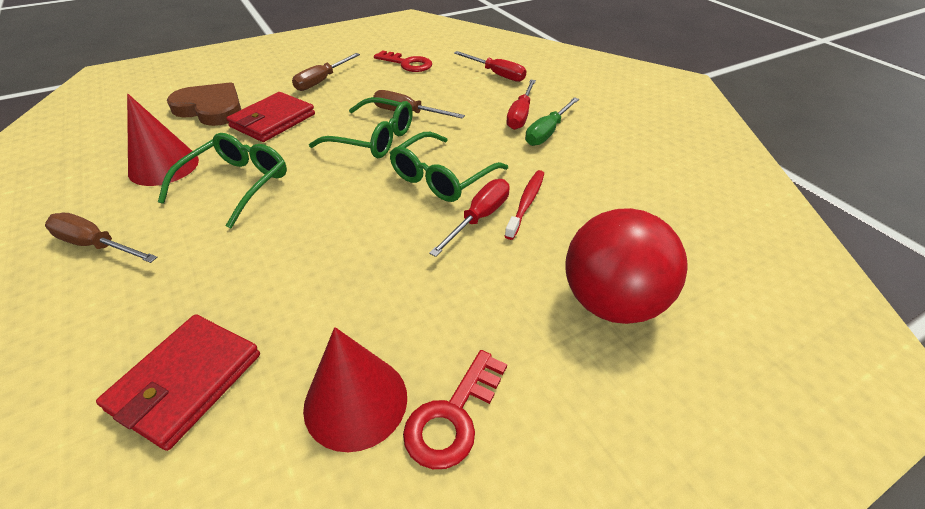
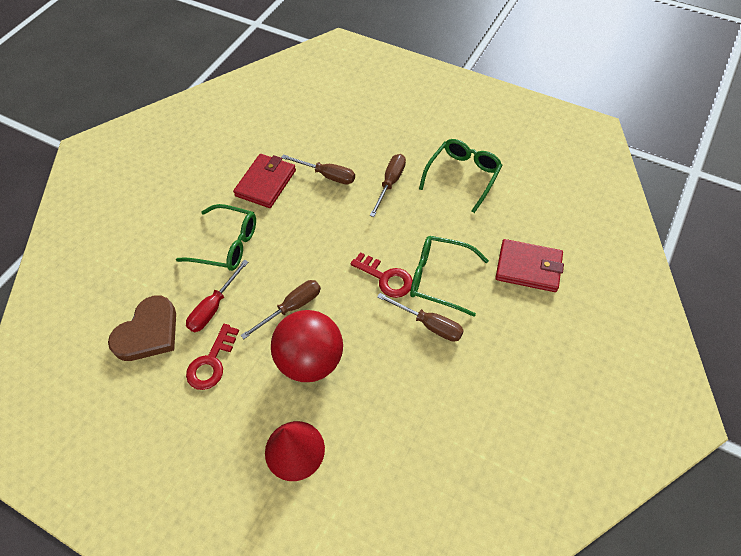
brown screwdriver: [45,213,157,263] [292,53,360,91] [373,90,465,119] = 3 -> [241,280,321,339] [281,154,355,184] [370,154,406,217] [377,293,464,342] = 4
green screwdriver: [525,97,579,146] = 1 -> none = 0
red cone: [127,94,199,186] [303,327,407,452] = 2 -> [265,421,325,481] = 1
red screwdriver: [429,179,510,257] [454,51,527,82] [506,80,536,130] = 3 -> [186,260,248,332] = 1
red toothbrush: [505,170,544,240] = 1 -> none = 0

